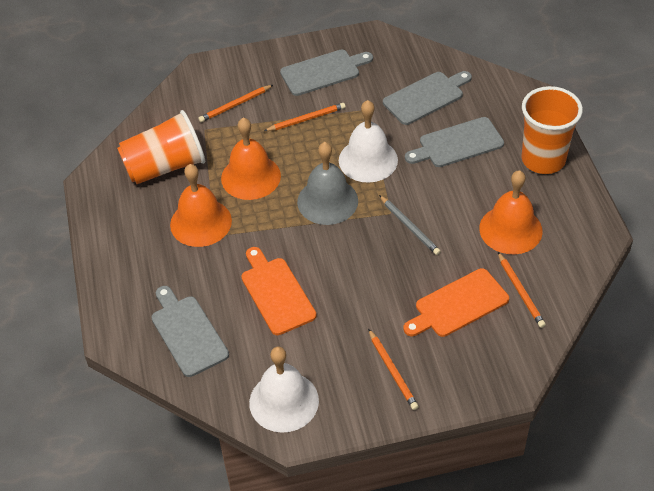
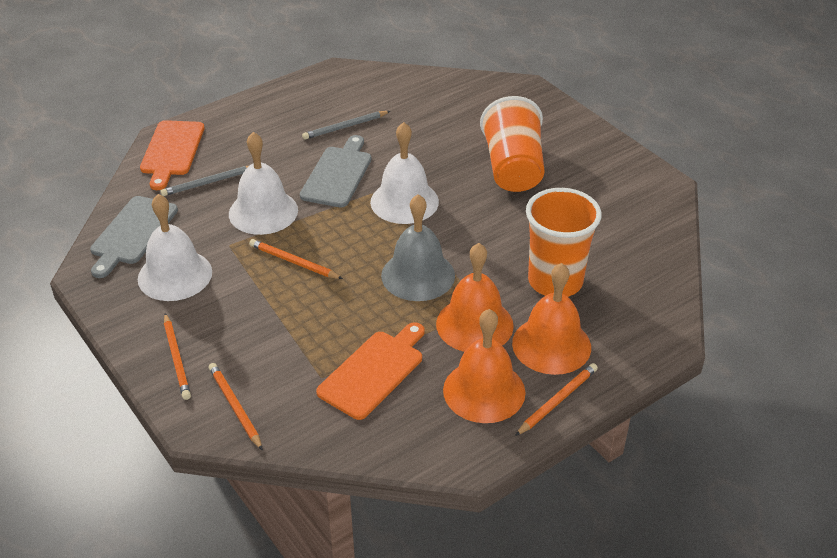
grey cutting board: [151,286,229,377] [280,49,373,96] [383,71,472,125] [405,117,504,167] = 4 -> [90,196,178,278] [300,135,372,208] = 2
grey pencil: [379,195,441,255] = 1 -> [160,166,248,196] [302,111,390,140] = 2
white bell: [249,347,319,433] [339,100,398,183] = 2 -> [138,194,212,301] [229,132,298,235] [370,122,439,224] = 3

